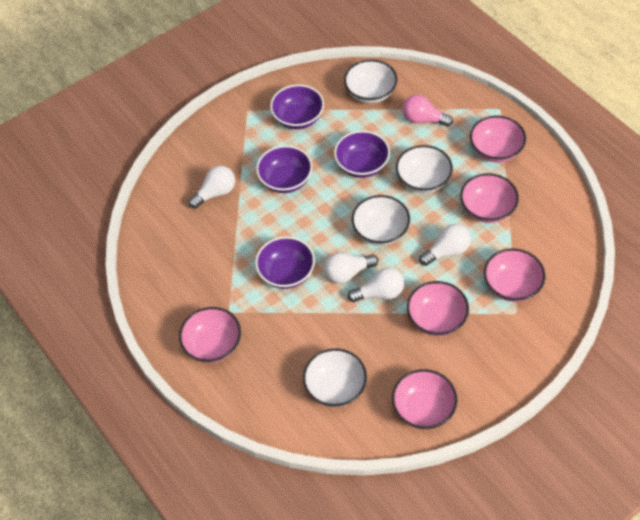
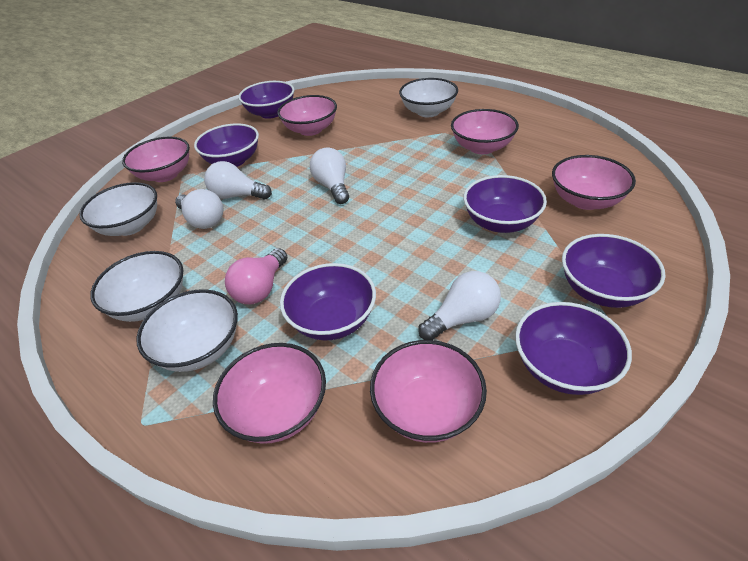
purple bowl: [255,236,315,289] [256,145,312,193] [270,84,324,129] [334,130,390,178] = 4 -> [194,123,259,167] [238,81,294,119] [280,263,376,340] [463,175,547,233] [515,302,632,395] [562,234,665,308] = 6

